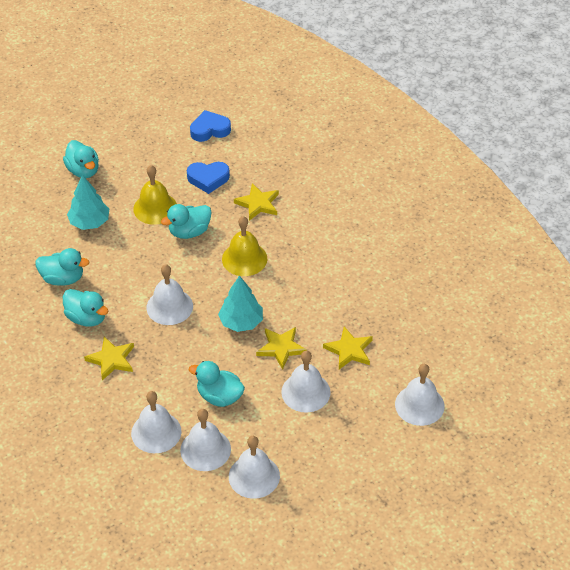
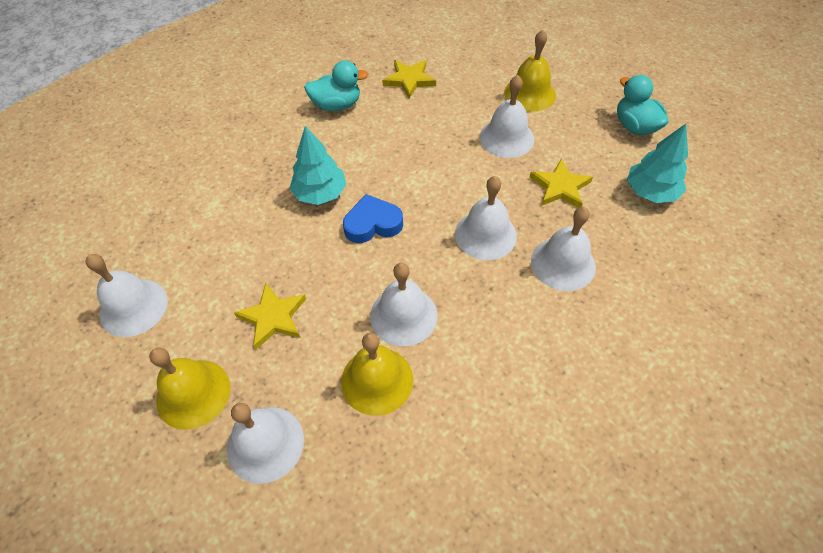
blue heart: [187,162,230,194] [190,110,231,142] = 2 -> [343,194,403,243] = 1
turquoise duck: [35,248,89,286] [63,140,99,178] [63,289,108,327] [161,204,212,239] [189,361,245,407] = 5 -> [304,60,368,111] [617,75,668,135] = 2
yellow bell: [133,165,177,225] [222,216,267,276] = 2 -> [149,347,230,430] [341,333,413,416] [504,30,556,111] = 3
yellow star: [84,336,134,381] [234,183,279,221] [256,327,307,369] [323,327,373,369] = 4 -> [234,283,306,349] [382,60,436,98] [529,159,593,208] = 3

